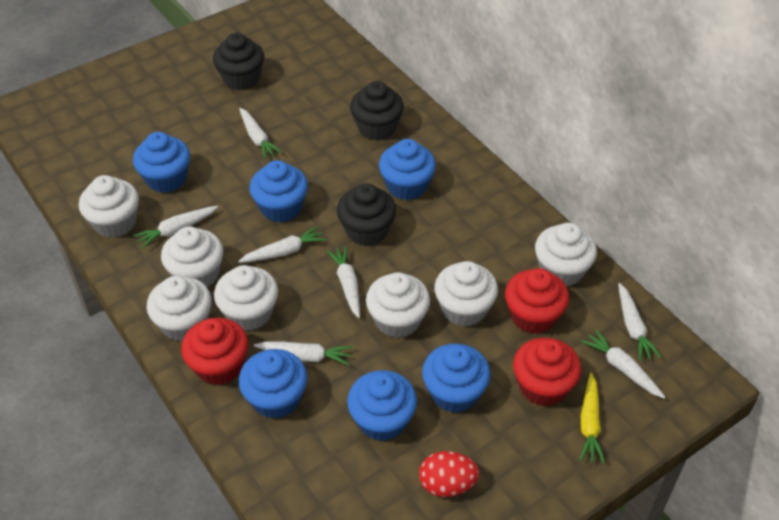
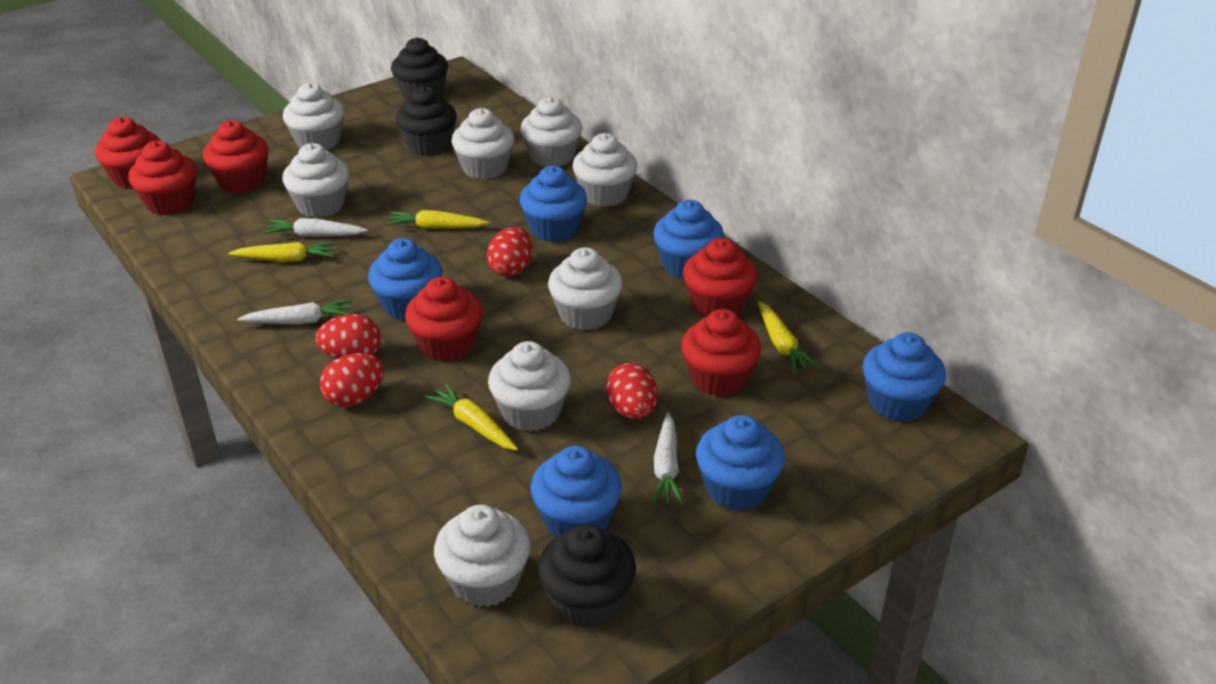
red cupcake: [181,318,248,385] [505,268,569,334] [513,337,581,407] = 3 -> [95,117,160,189] [128,141,197,215] [203,121,269,193] [405,277,482,362] [681,309,761,397] [683,238,757,317] = 6
red egg: [419,451,479,497] = 1 -> [315,314,381,359] [320,353,384,407] [487,227,533,277] [606,363,658,419] = 4
white carrot: [133,206,218,249] [238,226,326,263] [239,108,282,159] [254,341,353,365] [327,246,360,318] [581,329,666,399] [618,283,661,361] = 7 -> [237,300,352,324] [264,218,368,237] [652,412,684,505] = 3
white cupcake: [79,175,139,238] [147,276,212,342] [161,227,223,287] [214,265,278,331] [366,272,430,338] [434,261,498,327] [535,223,597,286] = 7 -> [282,143,349,218] [283,83,344,151] [434,505,531,607] [452,108,514,180] [488,341,571,432] [520,97,582,167] [548,247,623,330] [573,133,637,207] = 8
yellow carrot: [580,373,605,464] = 1 -> [229,242,336,262] [387,210,489,229] [425,383,518,451] [758,301,819,373] = 4

